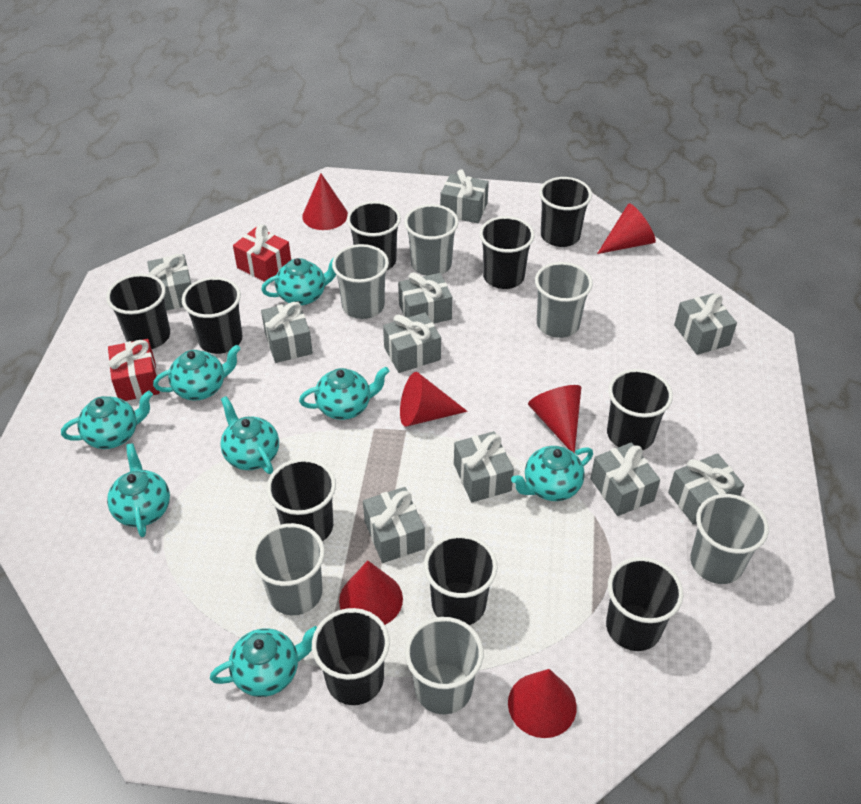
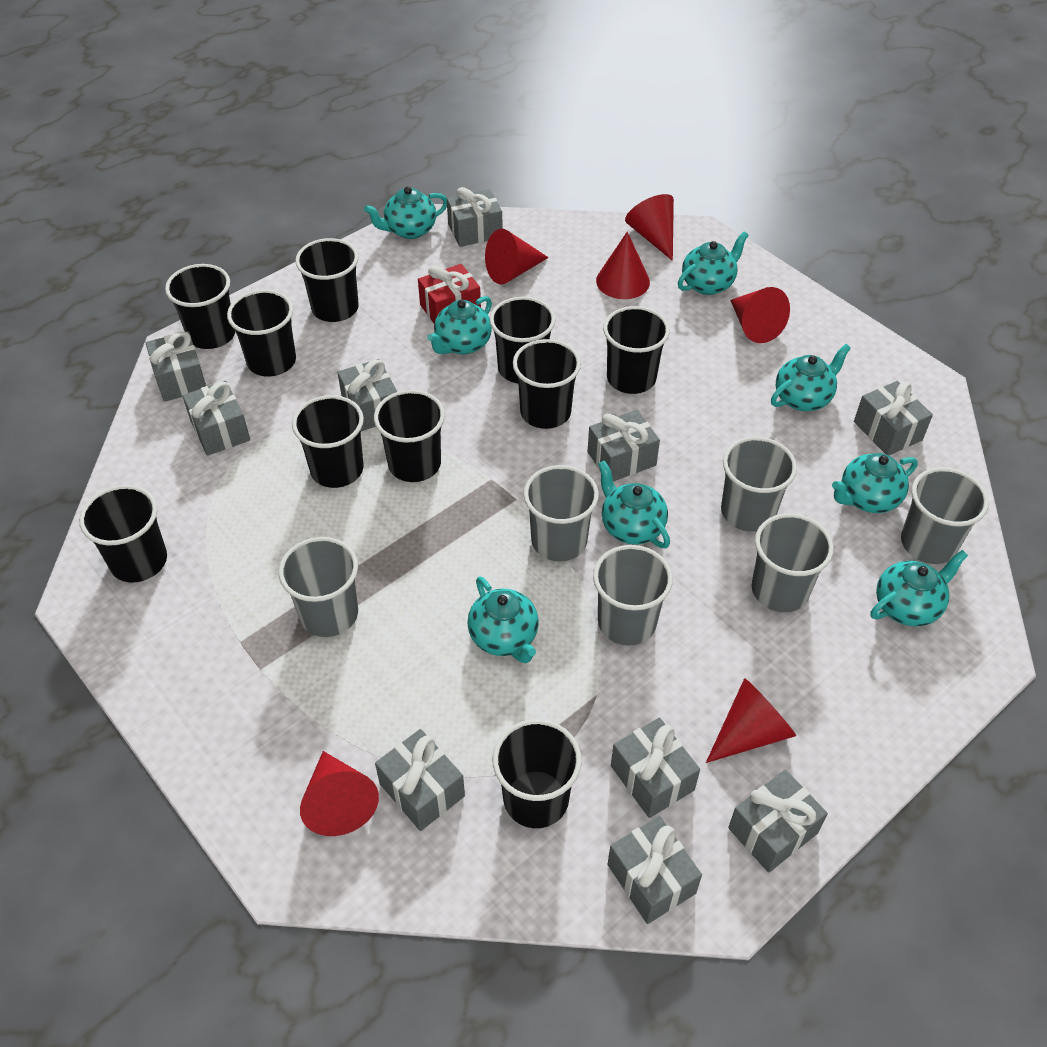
red gift: [108,339,160,401] [233,224,291,282] = 2 -> [418,264,481,324] = 1

